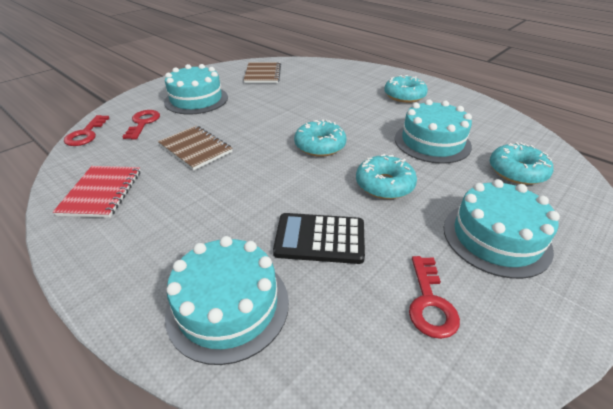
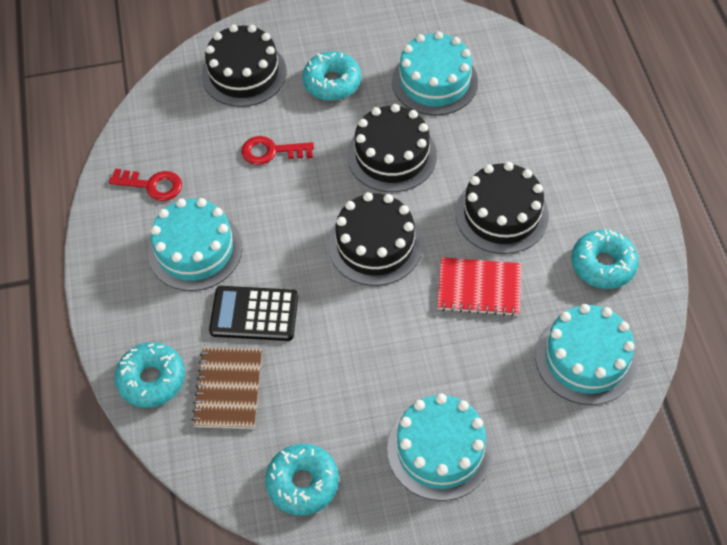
black cake: none = 0 -> [202,24,287,107] [328,192,423,286] [347,104,437,192] [455,162,549,254] = 4
brown notebook: [158,125,233,170] [244,62,281,83] = 2 -> [191,347,262,429] = 1
red key: [64,115,109,146] [122,110,160,139] [409,256,460,339] = 3 -> [109,168,182,201] [241,136,314,165] = 2

